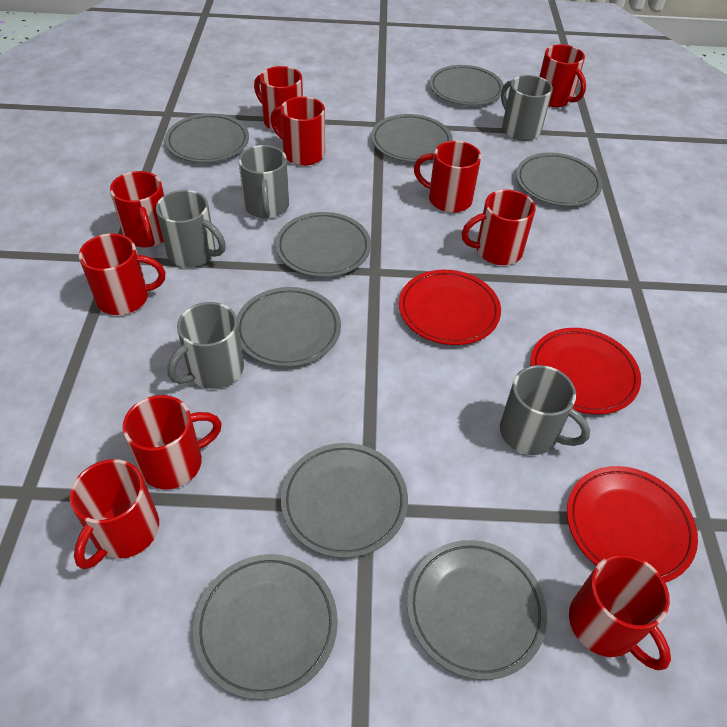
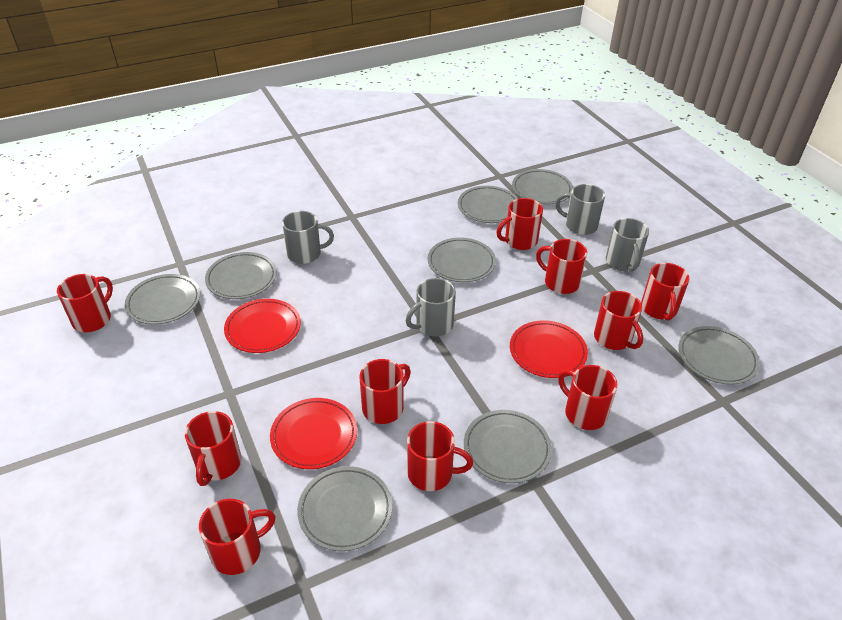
grey mug: [156,190,226,268] [168,302,244,389] [238,145,289,219] [500,365,590,455] [501,75,553,141] = 5 -> [282,211,334,264] [406,278,456,336] [555,184,605,235] [606,218,649,271] = 4
grey plate: [165,114,249,163] [193,554,338,700] [237,287,341,367] [276,212,371,277] [281,443,408,558] [371,114,453,162] [407,540,547,680] [430,65,504,106] [516,153,603,206] = 9 -> [125,274,200,325] [205,252,277,299] [297,466,392,551] [428,238,496,282] [458,186,518,223] [464,410,552,483] [512,169,573,204] [678,326,760,385] = 8

